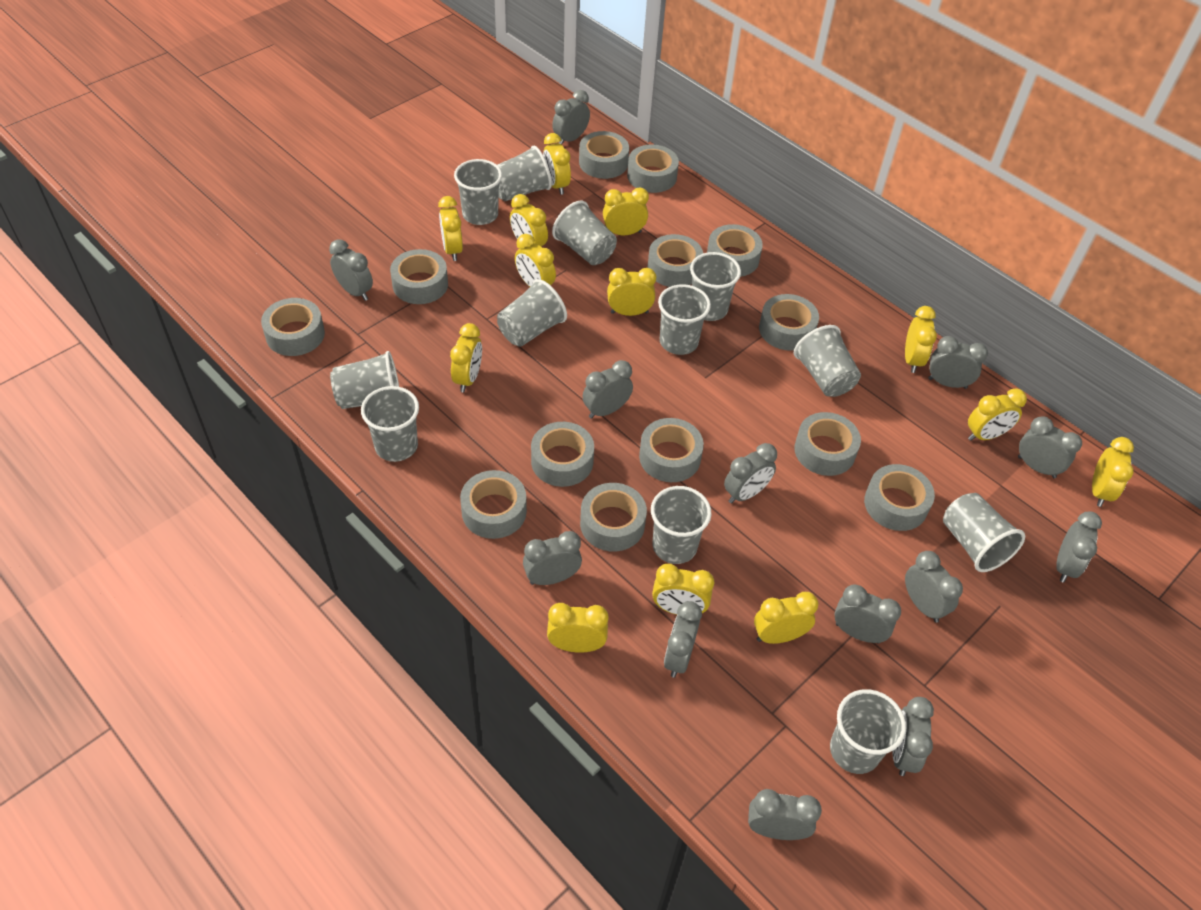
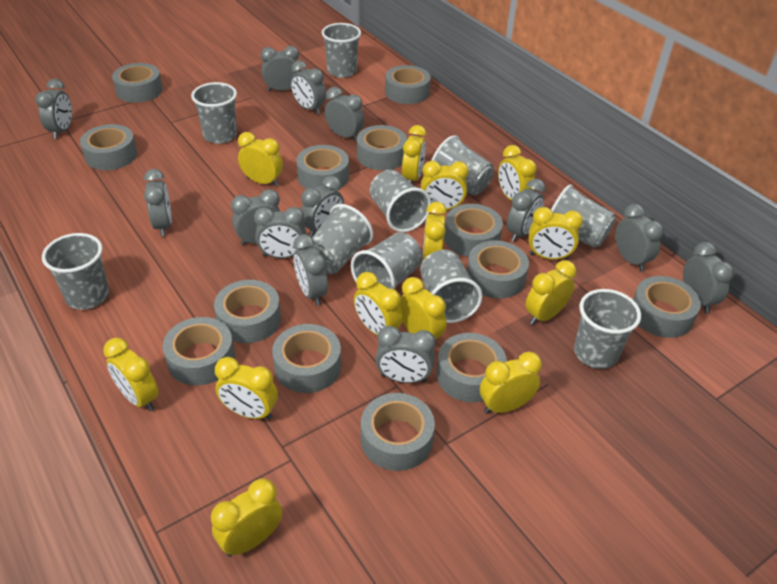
grey cup: [330,351,399,409] [361,386,419,462] [454,159,502,225] [497,146,552,201] [497,279,567,347] [552,200,617,265] [651,486,712,564] [658,284,711,355] [690,252,741,321] [794,325,861,397] [830,689,906,774] [943,493,1025,572] = 12 -> [42,233,109,310] [191,82,237,144] [310,204,373,274] [322,23,361,78] [351,232,422,289] [370,170,431,232] [420,250,483,323] [431,135,494,196] [551,184,616,248] [574,289,641,369] = 10

